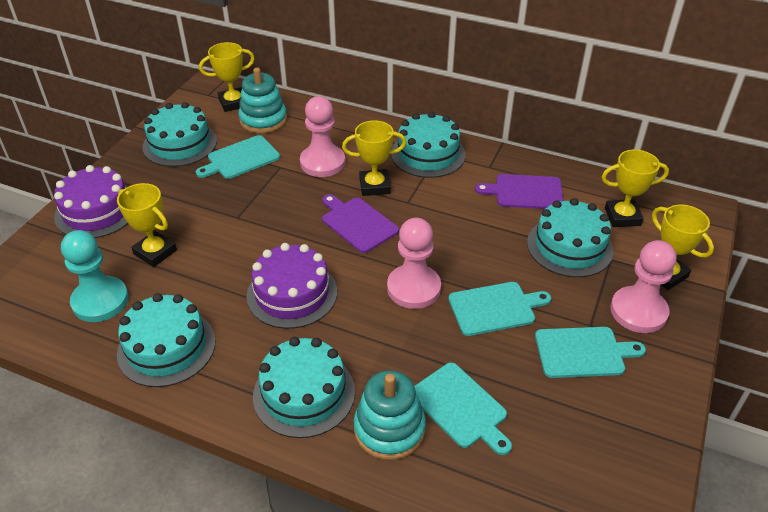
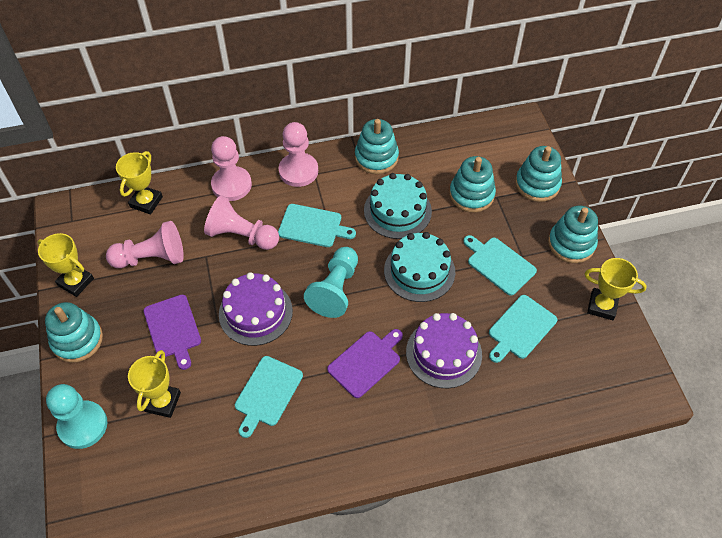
pink pawn: [300,96,345,177] [387,218,441,309] [610,240,677,333] = 3 -> [106,221,184,268] [204,195,279,250] [211,136,252,201] [279,122,318,187] = 4
turquoise cake: [117,293,216,387] [142,102,217,167] [253,337,355,438] [391,112,465,178] [527,198,613,277] = 5 -> [364,173,432,239] [384,232,455,302] = 2
turquoise pawn: [61,230,129,322] = 1 -> [46,384,107,449] [304,247,358,318] = 2
turquoise stacking toy: [238,68,287,133] [354,370,426,460] = 2 -> [45,302,103,363] [355,119,399,174] [449,156,496,212] [515,146,562,202] [548,206,598,263] = 5
yellow trophy: [117,183,177,267] [199,42,255,112] [342,120,406,196] [602,150,669,227] [652,204,714,290] = 5 -> [37,233,94,297] [116,151,163,214] [128,350,181,418] [585,258,647,320] = 4

